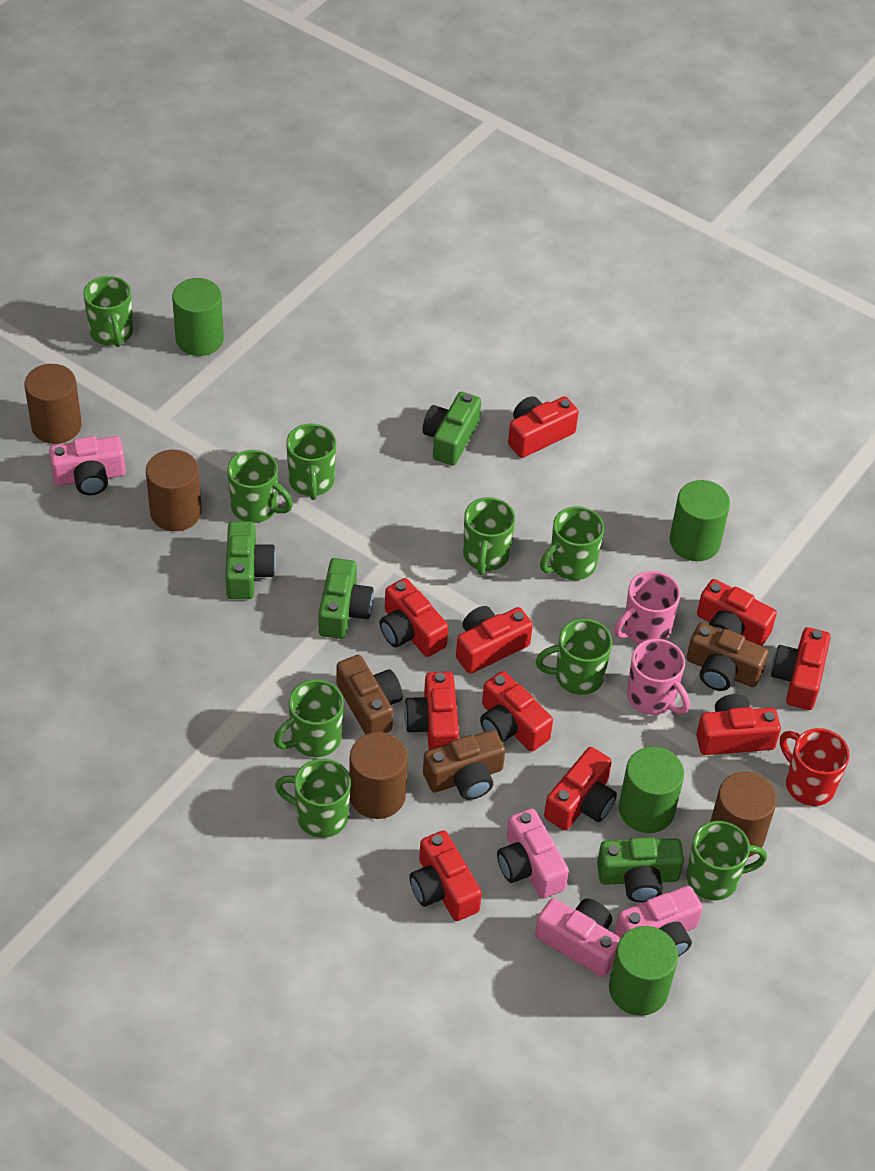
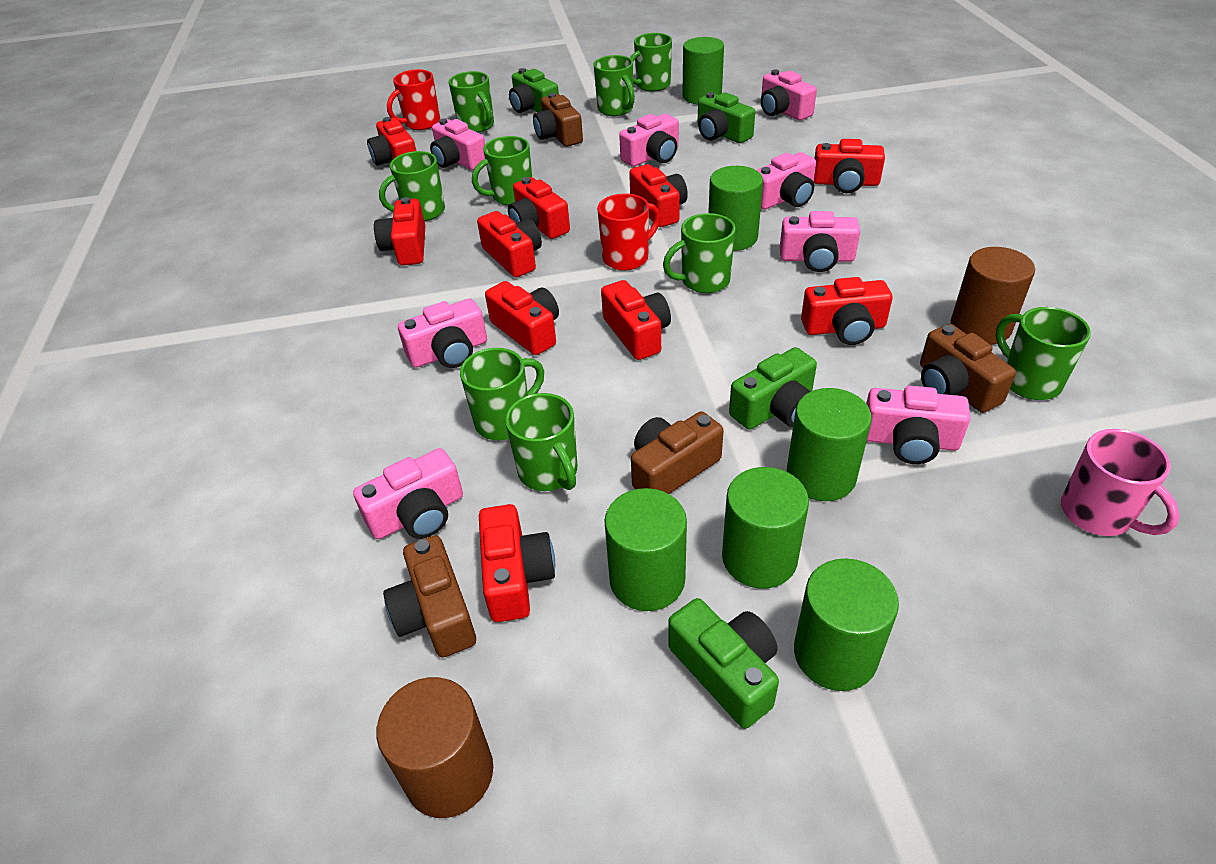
brown camera: [337,655,403,735] [423,730,505,800] [687,622,769,691] = 3 -> [383,535,476,657] [533,93,583,147] [631,411,723,494] [920,324,1016,413] = 4
brown cylinder: [25,364,82,444] [146,450,202,531] [349,732,408,819] [710,772,777,857] = 4 -> [376,677,493,818] [951,247,1035,345] = 2
green cylinder: [172,278,224,356] [609,926,678,1016] [619,747,684,833] [670,480,730,561] = 4 -> [604,488,687,611] [682,37,724,105] [708,166,763,251] [722,467,809,589] [787,388,872,501] [794,558,899,691] = 6
pink camera: [49,436,126,495] [497,808,569,898] [535,898,620,977] [615,886,703,957] = 4 -> [353,448,463,539] [398,298,487,368] [430,118,485,170] [619,114,679,167] [757,152,816,210] [761,69,817,120] [780,211,860,272] [866,385,971,464] = 8
pink mug: [614,571,681,644] [627,639,690,715] = 2 -> [1061,429,1180,536] = 1
red mug: [780,728,850,806] = 1 -> [387,69,440,130] [597,193,660,271] = 2

